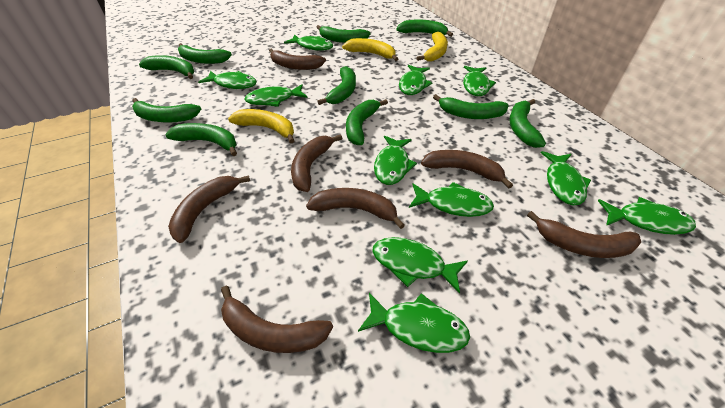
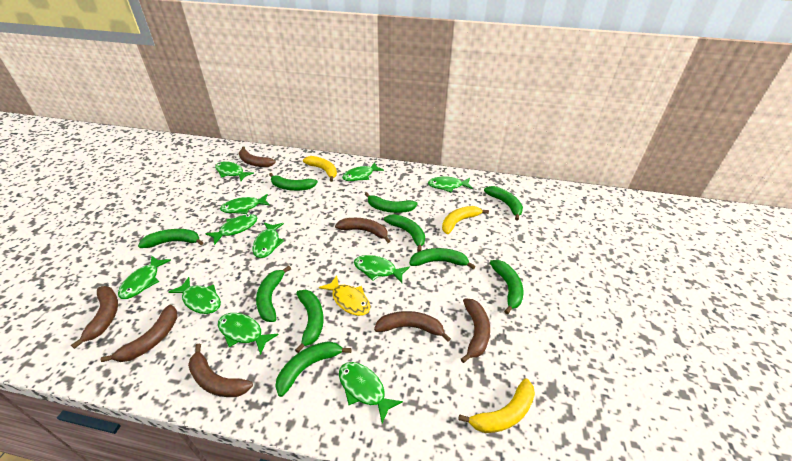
yellow fish: none = 0 -> [319,275,370,316] = 1

